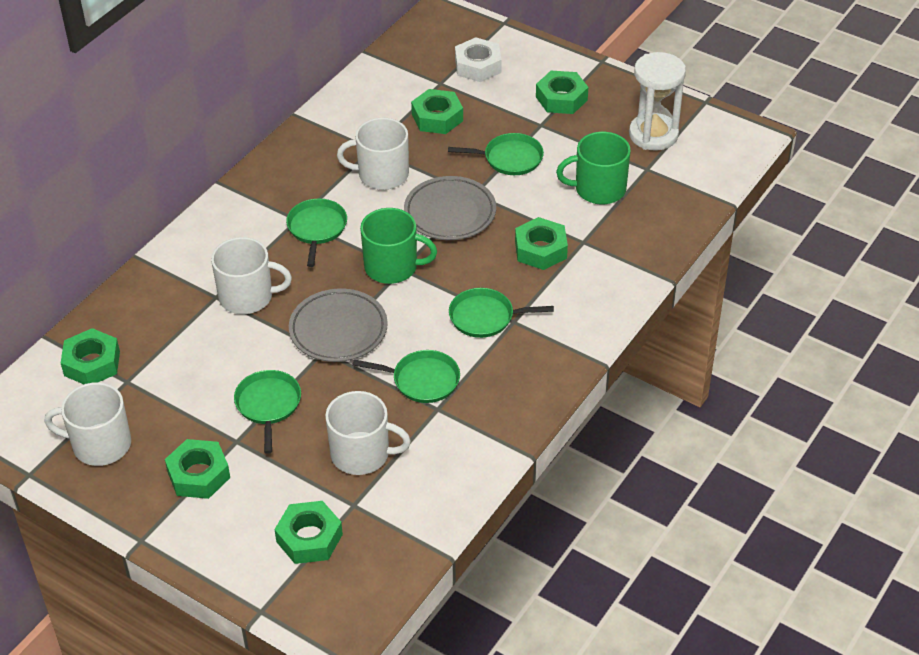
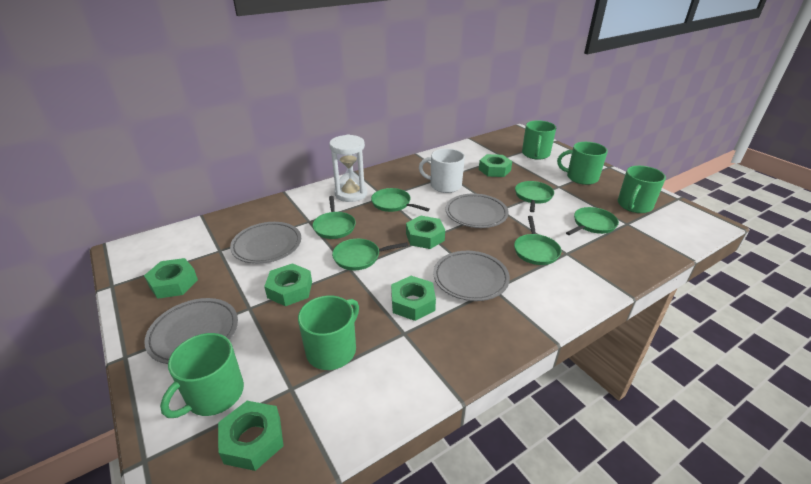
green mug: [360,208,437,284] [556,132,631,204] = 2 -> [160,333,244,418] [298,295,359,370] [522,120,556,160] [557,142,608,185] [618,166,666,213] = 5
green pan: [234,370,301,454] [286,198,347,267] [353,350,460,403] [448,133,544,175] [449,288,554,338] = 5 -> [312,196,356,239] [332,239,408,270] [371,188,430,212] [514,216,561,265] [515,181,554,212] [566,207,619,235] = 6
grey plate: [289,289,388,362] [404,176,496,240] = 2 -> [144,298,238,364] [230,222,301,264] [433,251,510,301] [446,193,509,228] = 4
white mug: [45,382,131,466] [211,237,292,314] [325,391,411,475] [337,118,409,190] = 4 -> [419,148,465,193] = 1
white nut: [455,37,502,82] = 1 -> none = 0

